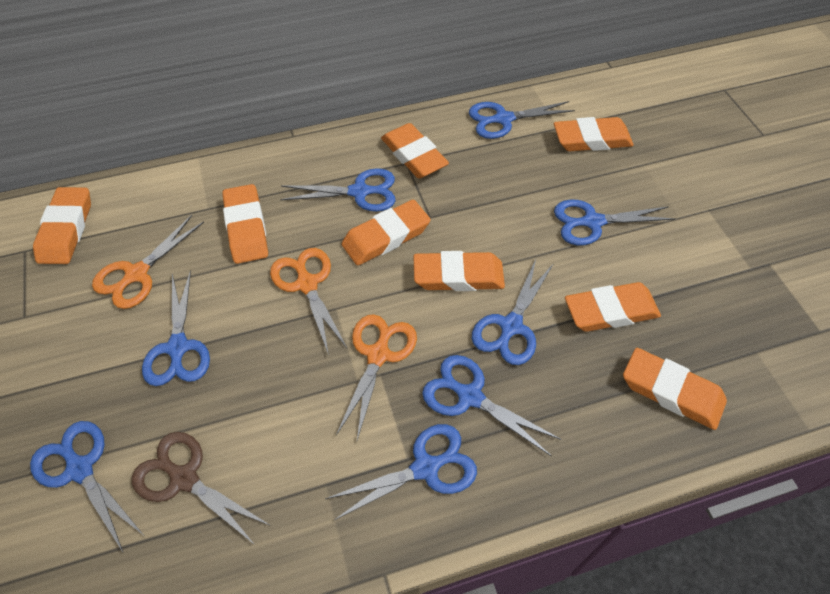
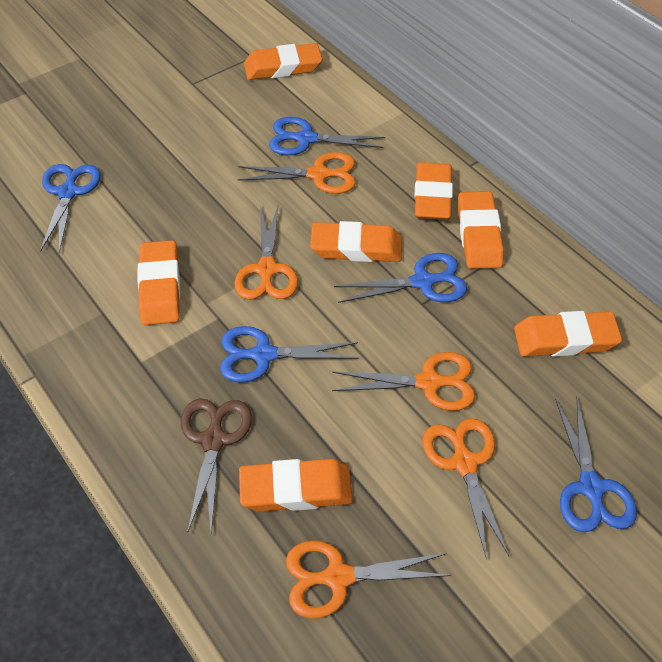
blue scissors: [30,421,143,552] [142,270,210,386] [280,168,396,212] [325,424,477,521] [422,355,561,456] [469,101,575,139] [472,259,554,365] [554,199,675,246] = 8 -> [40,164,101,253] [220,326,359,383] [269,117,385,155] [334,253,467,303] [555,398,637,532] = 5
orange eraser: [33,187,91,264] [222,184,268,264] [342,199,431,266] [381,123,449,178] [413,251,505,291] [554,117,633,151] [565,282,661,332] [623,348,727,430] = 8 -> [137,240,180,325] [239,459,353,512] [244,43,322,80] [310,221,402,262] [414,162,453,220] [458,191,504,269] [514,311,622,357] = 7
orange scissors: [92,215,204,309] [270,248,347,355] [336,314,417,440] = 3 -> [235,205,298,300] [237,152,356,194] [286,541,452,618] [332,352,475,411] [422,418,509,560] = 5

